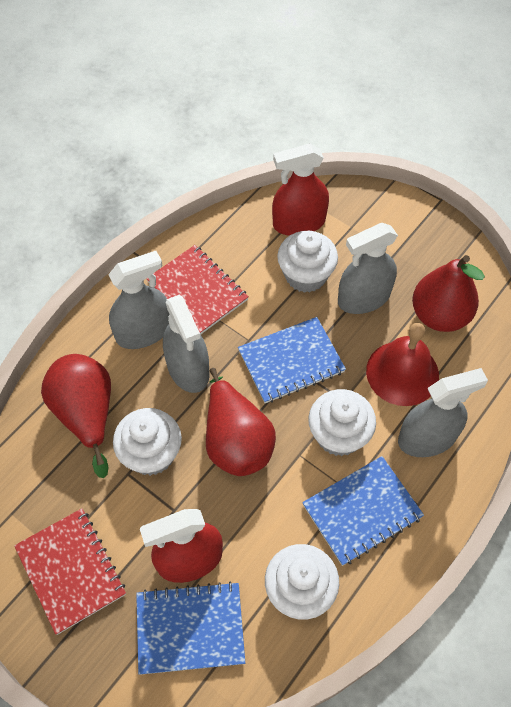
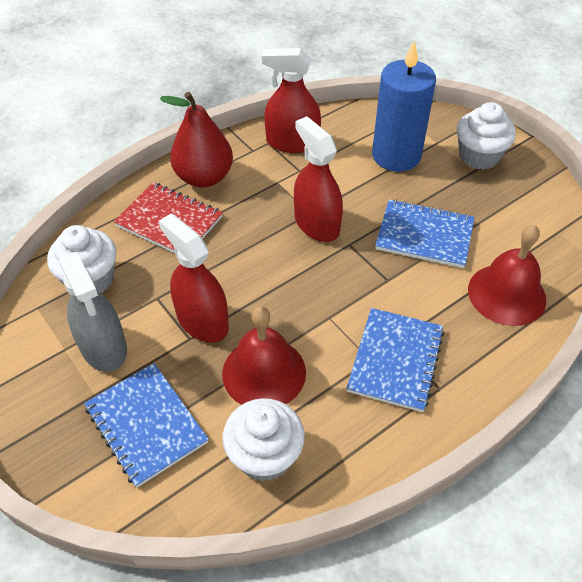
blue candle: none = 0 -> [372,41,436,172] = 1
grey spray bottle: [108,251,170,349] [163,294,209,393] [338,223,398,314] [398,368,488,457] = 4 -> [59,252,127,372] = 1
red bell: [366,323,439,406] = 1 -> [222,306,306,405] [468,225,546,326] = 2
red notebook: [14,508,126,635] [146,245,249,334] = 2 -> [113,182,223,254] = 1
red pear: [41,354,111,478] [206,368,276,476] [412,255,485,332] = 3 -> [160,92,233,188] = 1
red spray bottle: [140,509,223,583] [272,143,329,236] = 2 -> [159,214,229,343] [262,48,321,153] [294,116,343,242] = 3
white cupcake: [113,408,182,476] [265,544,339,620] [277,231,338,293] [308,389,376,456] = 4 -> [47,225,117,293] [222,398,305,482] [457,102,516,170] = 3

